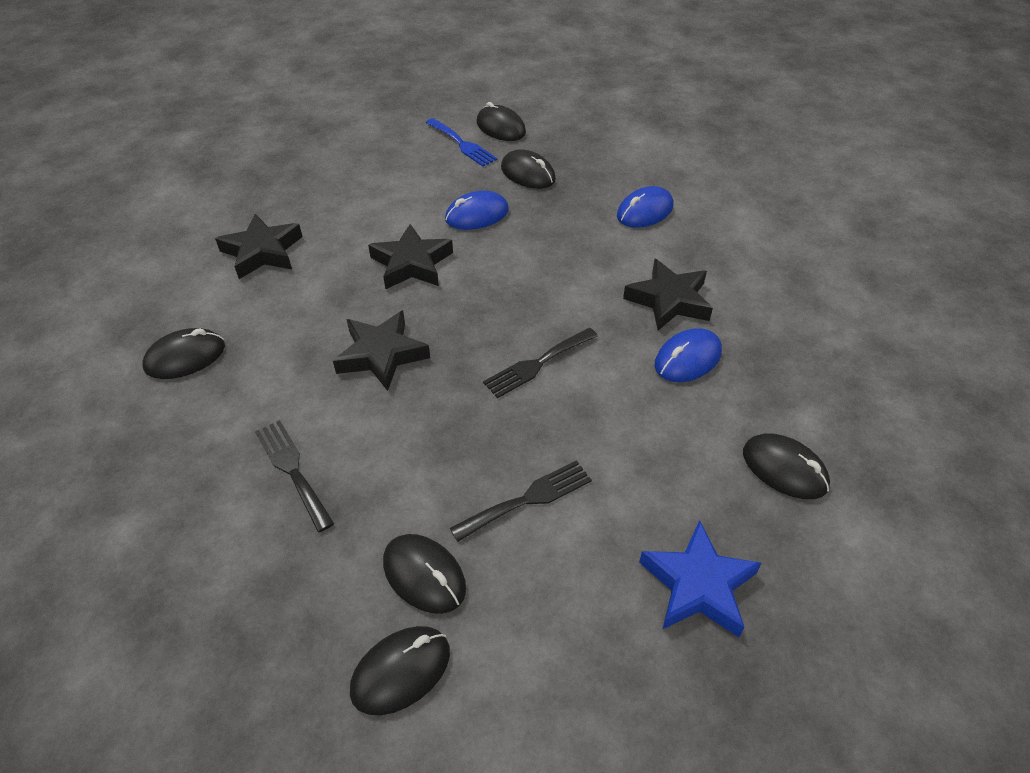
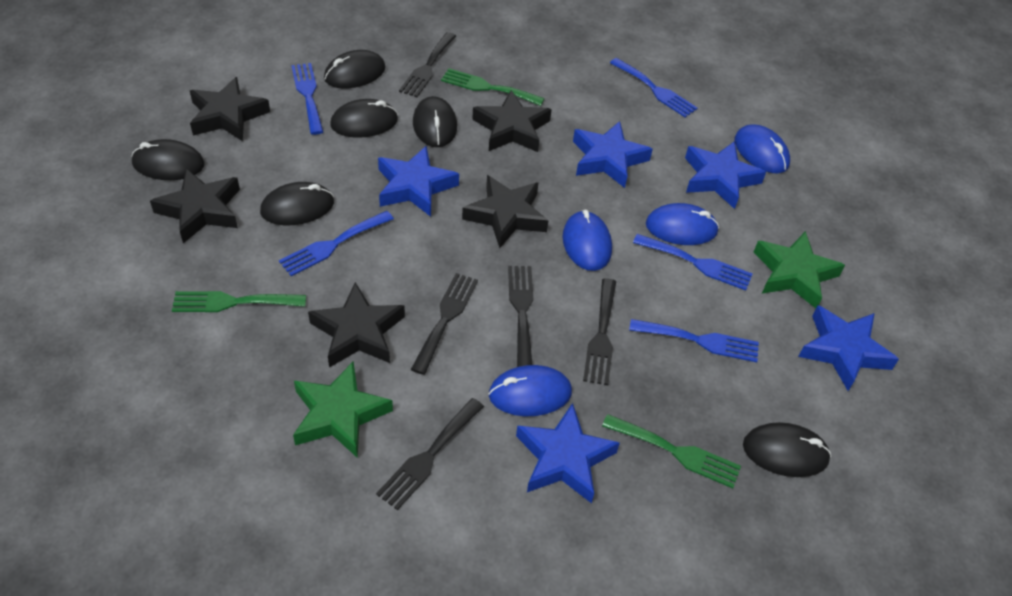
black fork: [255,420,334,532] [450,460,592,542] [483,328,598,398] = 3 -> [376,398,484,510] [399,32,456,97] [411,273,478,375] [508,266,533,367] [583,278,616,385] = 5
black star: [215,214,303,279] [333,310,430,391] [368,224,453,289] [623,259,713,330] = 4 -> [150,169,240,243] [189,77,270,141] [308,282,405,368] [462,175,549,248] [472,90,552,152] = 5
blue fork: [426,118,497,166] = 1 -> [279,211,394,276] [291,63,323,135] [610,58,698,117] [629,319,759,362] [633,234,753,291] = 5
blue mouse: [445,191,509,230] [617,186,673,228] [654,328,722,382] = 3 -> [488,365,572,416] [563,210,612,271] [646,203,719,245] [735,125,790,173] = 4
blue star: [639,520,762,637] = 1 -> [378,146,459,217] [516,403,620,503] [573,121,653,188] [685,141,766,209] [798,305,899,391] = 5
green fork: none = 0 -> [172,291,306,312] [441,68,545,106] [602,414,741,488] = 3
green star: none = 0 -> [293,361,393,458] [754,231,845,308] = 2

